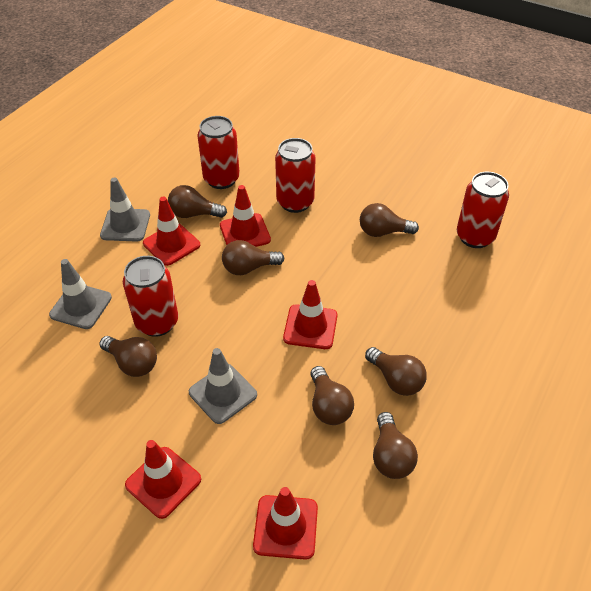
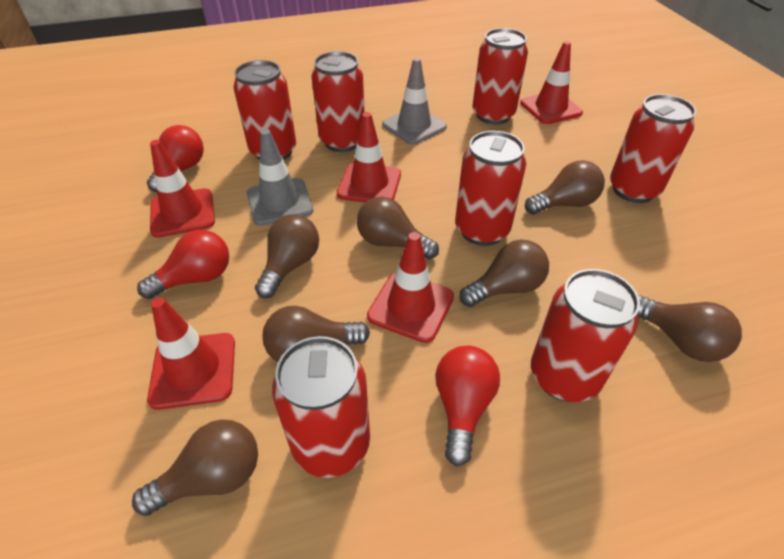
grey traffic cone: [49,259,112,329] [100,177,150,242] [189,348,257,424] = 3 -> [247,129,313,226] [382,58,447,145] = 2
red can: [123,256,178,337] [197,116,240,189] [275,138,316,213] [457,172,509,248] = 4 -> [233,60,296,160] [272,336,370,478] [311,51,365,152] [455,131,526,246] [472,28,528,124] [531,269,640,402] [610,94,696,203] = 7
red light bulb: none = 0 -> [137,230,229,299] [147,125,204,192] [435,346,500,467] = 3

